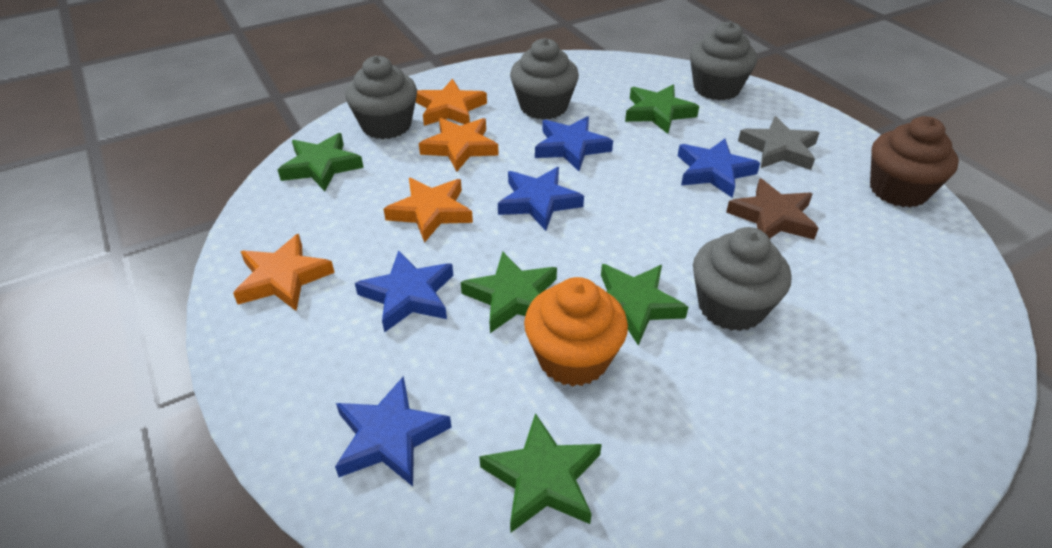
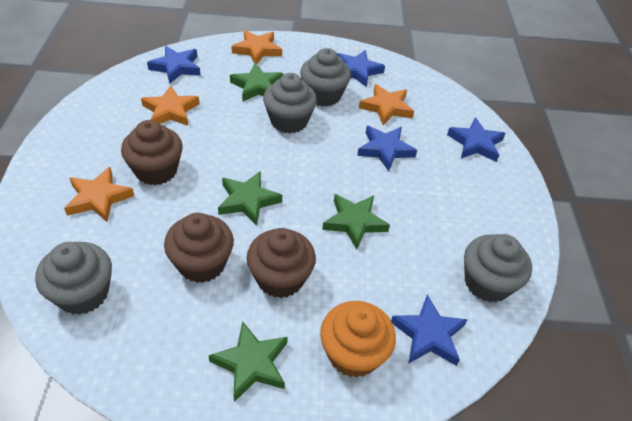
brown cupcake: [870,116,959,208] = 1 -> [121,120,183,185] [164,213,234,283] [247,228,316,298] = 3
brown star: [726,178,819,240] = 1 -> none = 0
green star: [277,133,364,191] [461,252,557,333] [479,413,602,533] [601,264,688,346] [625,85,699,134] = 5 -> [208,321,288,402] [218,171,282,226] [230,63,283,102] [322,194,390,250] = 4
grey star: [738,116,819,170] = 1 -> none = 0

